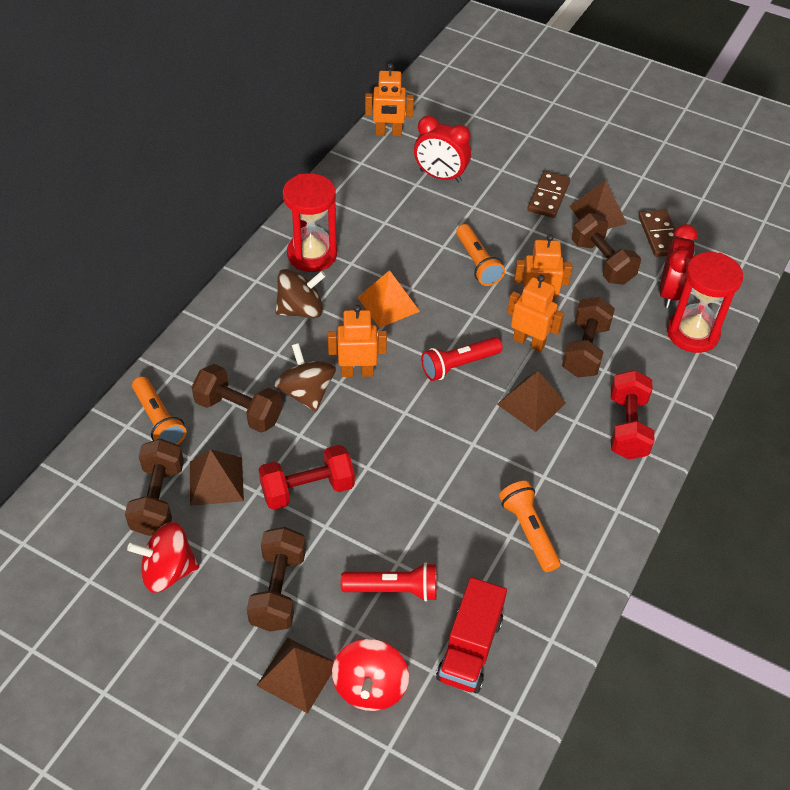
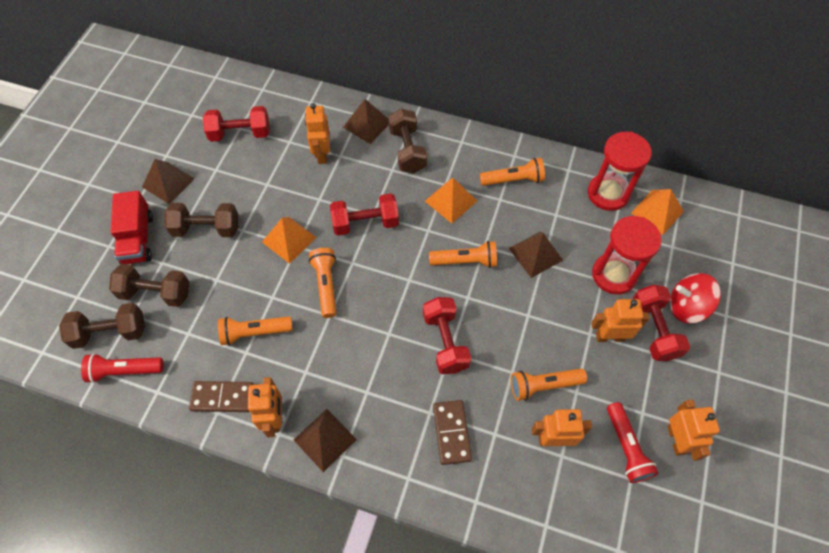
brown dumbbell: [125,439,184,536] [192,364,283,433] [247,527,306,631] [562,297,615,377] [572,213,641,285] = 5 -> [59,303,145,349] [109,264,189,307] [165,203,238,237] [388,109,427,173] = 4
brown spinning top: [274,343,336,412] [276,269,326,318] = 2 -> none = 0
orange flashlight: [132,376,187,445] [456,224,505,286] [499,481,561,572] = 3 -> [218,317,293,346] [309,248,336,318] [429,241,497,268] [480,158,545,186] [511,368,587,401] = 5
orange pyramid: [357,270,420,328] = 1 -> [262,217,317,264] [425,178,477,223] [631,189,684,235] = 3
orange robot: [328,305,387,377] [365,63,414,136] [507,275,564,352] [514,234,573,302] = 4 -> [248,377,282,438] [305,103,330,164] [532,409,592,446] [591,299,649,342] [667,399,720,461] = 5
red clock: [414,116,471,183] [660,224,698,308] = 2 -> none = 0
red dumbbell: [258,445,355,510] [611,370,655,460] = 2 -> [203,106,270,142] [330,194,399,236] [423,297,471,374] [633,285,690,361] = 4
red spinning top: [127,522,199,593] [332,639,409,711] = 2 -> [670,273,721,323] = 1

